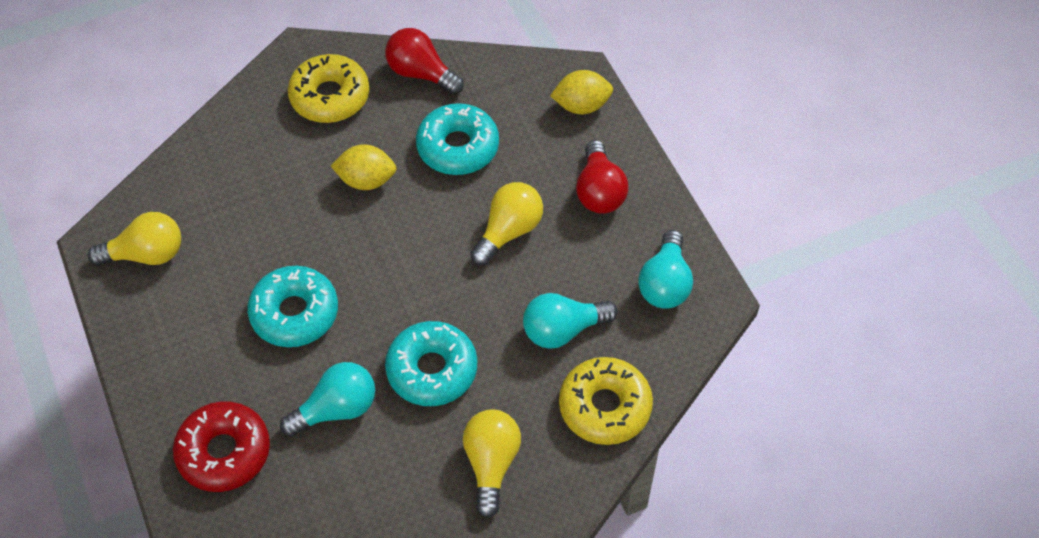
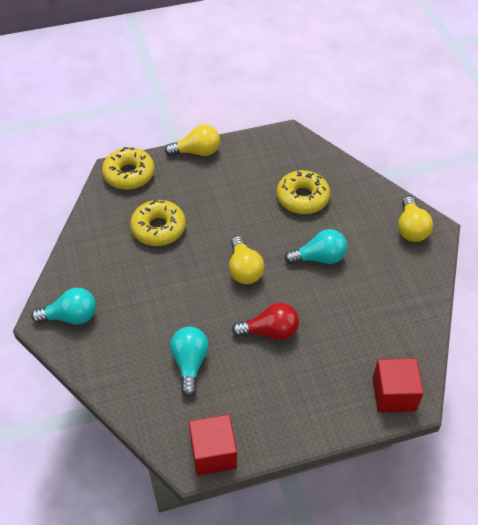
red cube: none = 0 -> [189,414,237,475] [373,358,424,412] = 2
red donut: [173,401,270,492] = 1 -> none = 0
red light bulb: [385,28,464,95] [576,140,629,214] = 2 -> [232,303,299,340] = 1
turquoise donut: [247,266,338,347] [385,321,477,406] [416,103,499,175] = 3 -> none = 0
yellow donut: [288,54,369,123] [559,357,653,445] = 2 -> [102,147,155,190] [130,200,186,246] [276,170,330,214] = 3
yellow lemon: [331,144,397,190] [550,70,613,114] = 2 -> none = 0

